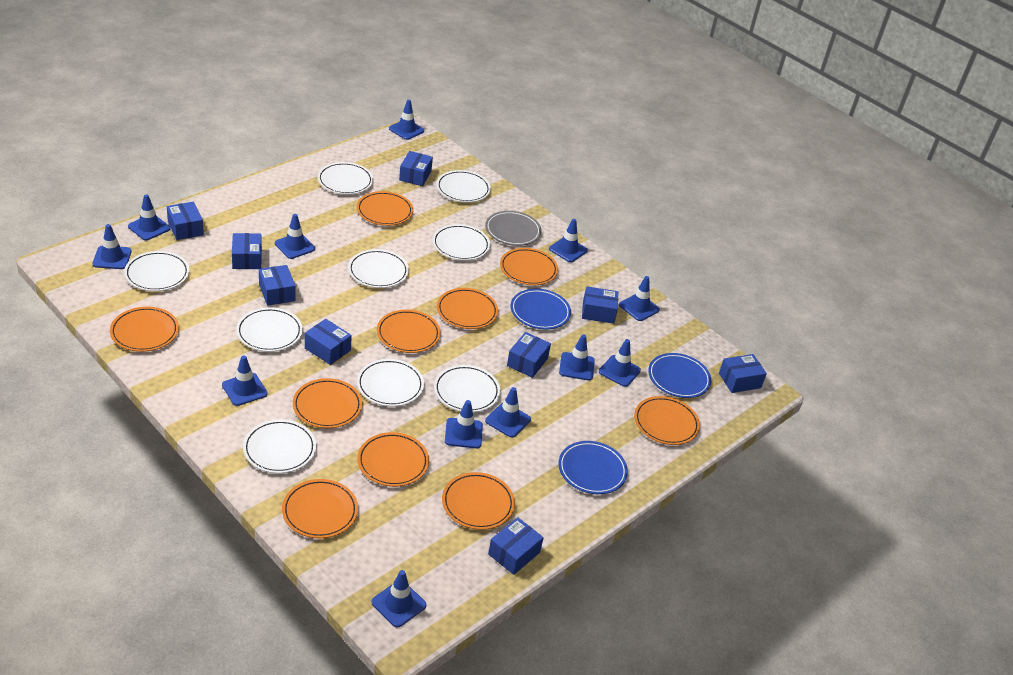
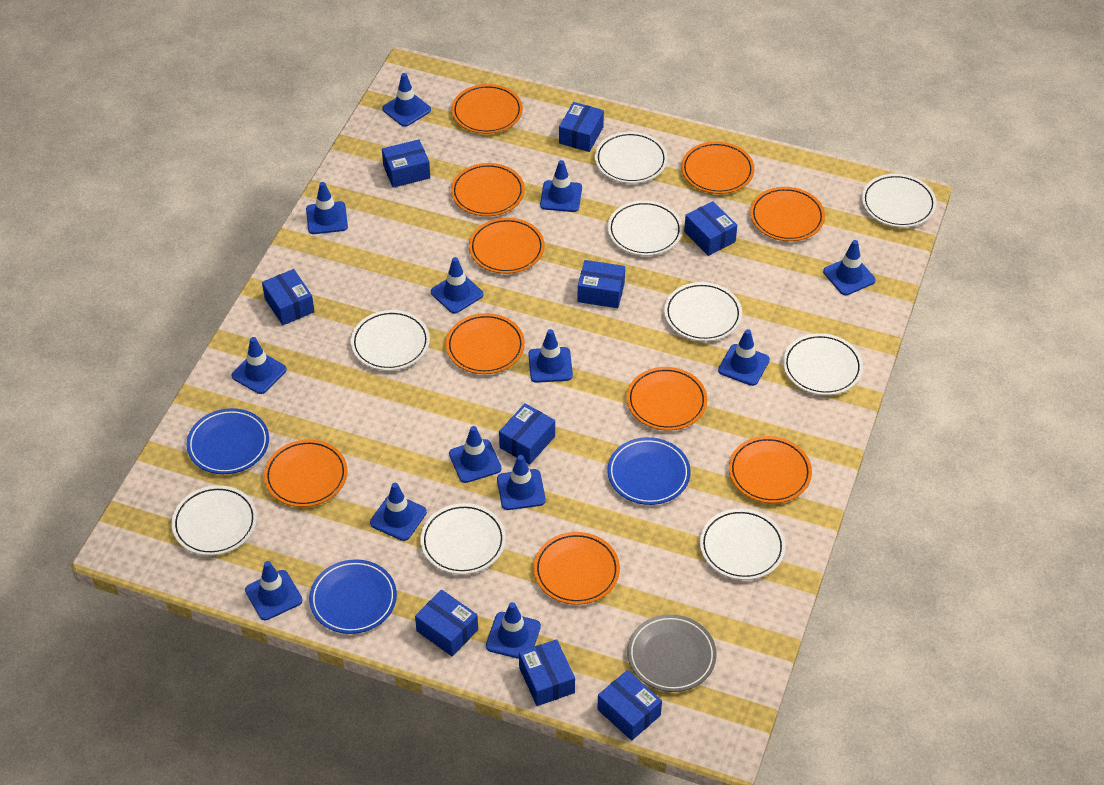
blue traffic cone: [93,224,132,269] [128,194,170,240] [222,355,268,406] [275,214,315,259] [371,570,426,627] [389,100,424,140] [445,400,483,448] [485,387,531,438] [549,219,588,262] [559,334,595,381] [599,339,641,387] [619,276,660,321] = 12 -> [232,337,287,394] [245,561,302,620] [306,182,348,234] [370,483,427,541] [382,73,431,127] [431,257,483,314] [449,426,502,483] [486,602,541,659] [497,455,546,510] [528,329,573,383] [540,160,582,212] [718,329,770,386] [823,240,876,295] = 13

